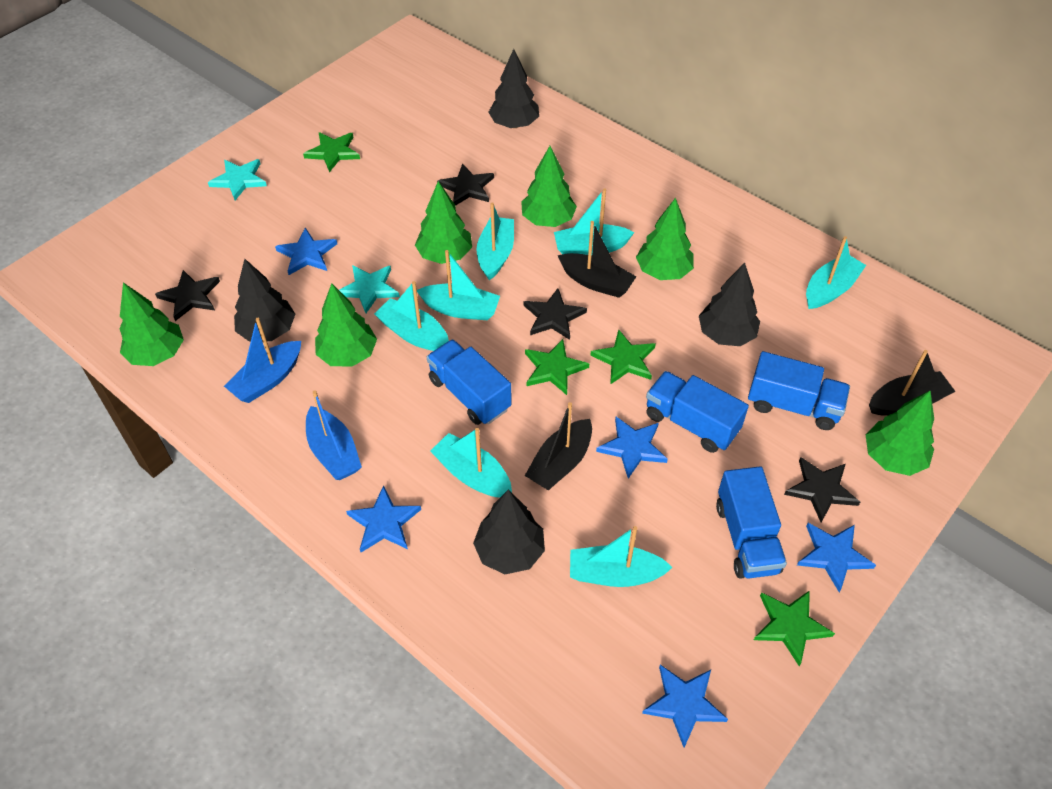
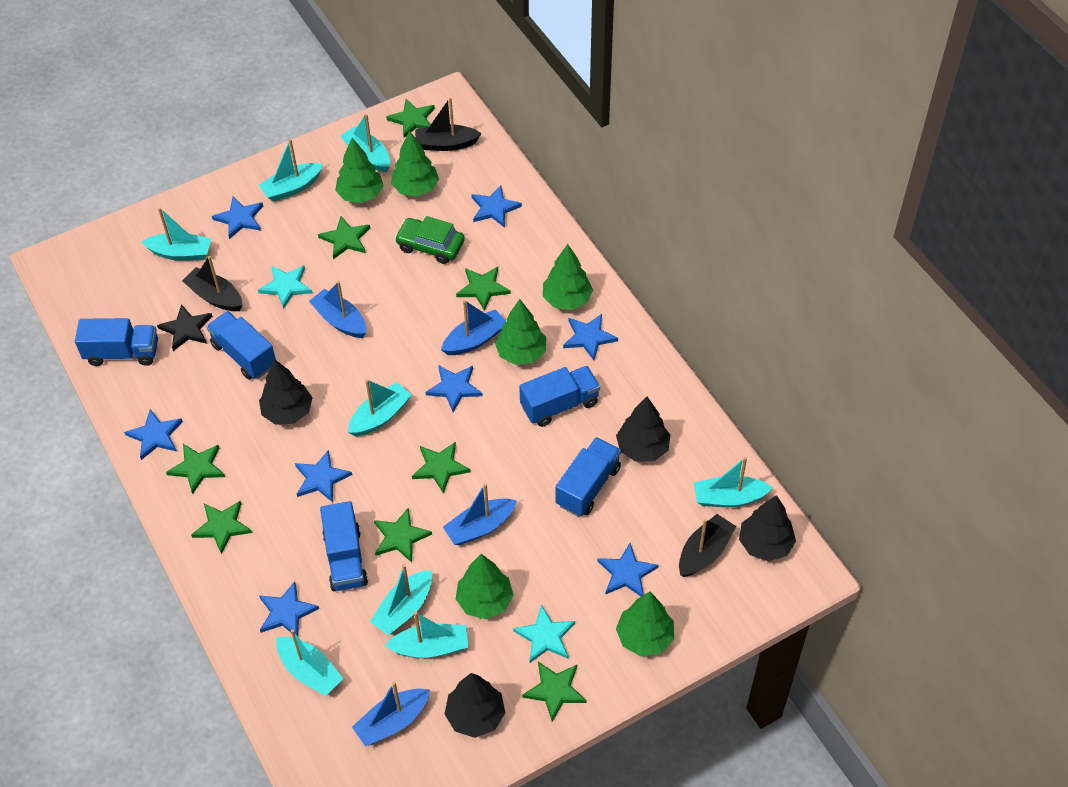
black star: [155,270,220,321] [437,163,494,206] [524,289,587,340] [784,457,860,523] = 4 -> [157,304,213,351] = 1
blue boat: [224,318,301,403] [306,391,362,480] = 2 -> [309,281,366,338] [352,682,430,747] [441,300,506,355] [443,483,517,545] = 4
blue star: [275,228,337,275] [346,485,421,552] [596,417,668,479] [642,665,728,748] [797,523,876,592] = 5 -> [124,409,183,460] [212,197,263,239] [259,581,319,636] [295,450,352,502] [426,365,482,412] [471,186,522,228] [563,314,618,360] [598,543,659,596] = 8
blue truck: [427,339,512,425] [646,371,749,453] [716,466,787,579] [748,351,850,430] = 4 -> [75,318,158,366] [207,311,276,380] [320,501,368,591] [519,366,600,427] [555,437,621,516] = 5
green car: none = 0 -> [395,216,465,264] = 1
green star: [303,132,360,172] [525,339,589,395] [591,329,656,385] [754,590,835,666] = 4 -> [166,444,225,494] [191,500,252,554] [318,216,370,259] [374,507,432,563] [386,99,435,138] [412,442,470,494] [456,267,510,311] [522,661,586,722] = 8
turquoise boat: [374,281,449,351] [417,250,500,320] [430,428,512,498] [476,202,514,280] [554,189,635,255] [570,526,673,587] [806,236,866,309] = 7 -> [142,208,211,261] [259,139,323,201] [276,629,344,696] [340,114,390,172] [348,379,412,436] [370,564,432,635] [385,611,468,658] [694,457,773,507] = 8

